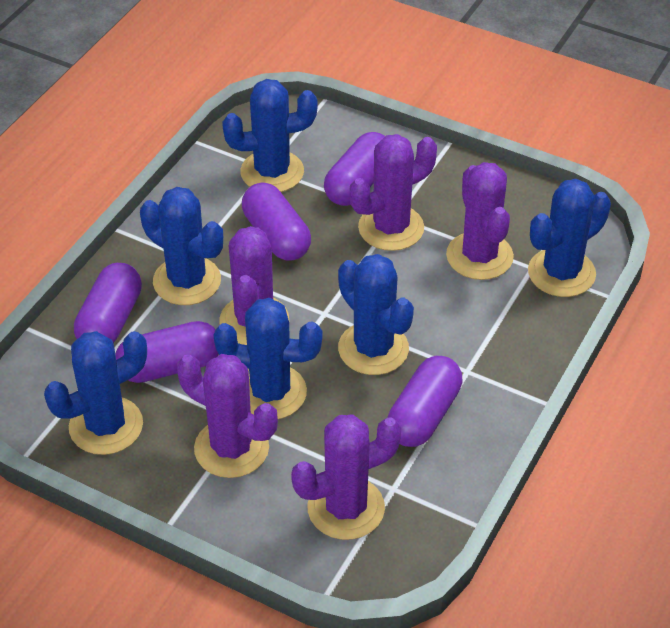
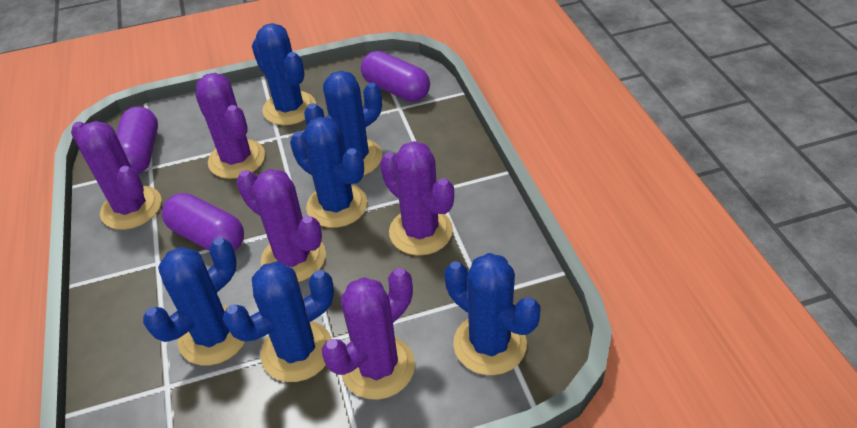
purple capsule: [74,263,142,343] [115,321,219,383] [242,183,311,261] [324,132,385,206] [387,356,463,447] = 5 -> [116,106,158,174] [162,193,244,251] [361,51,430,102] = 3

